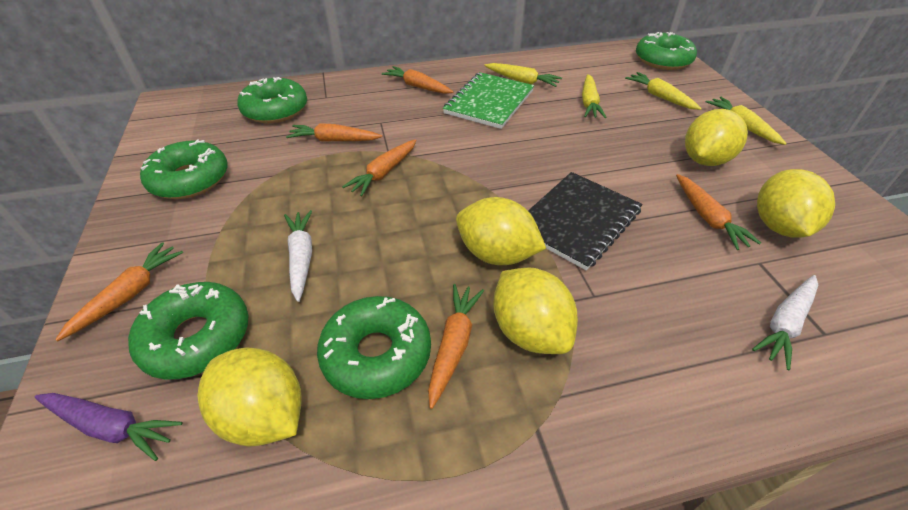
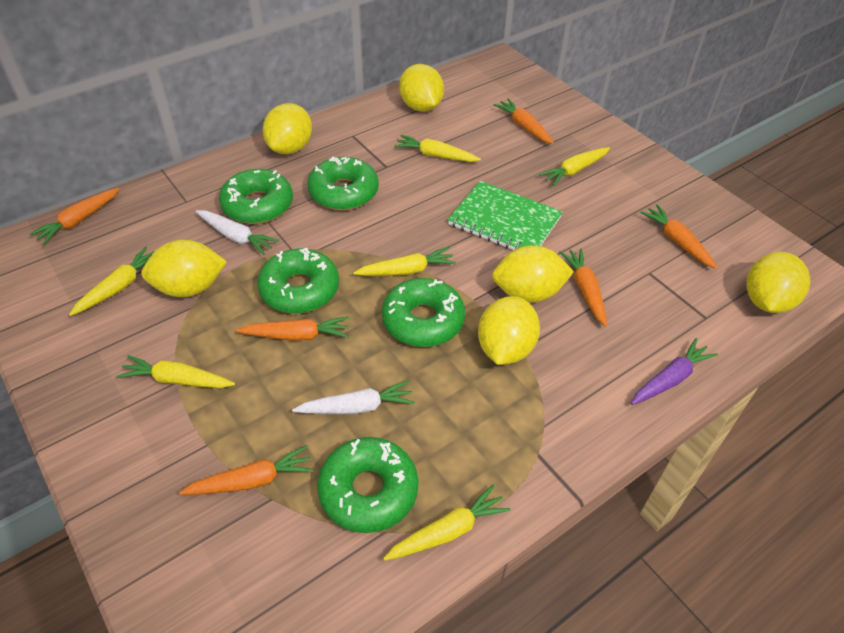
black notebook: [528,172,643,270] = 1 -> none = 0
yellow carrot: [484,63,562,87] [582,74,607,118] [625,72,702,110] [706,97,787,145] = 4 -> [69,247,154,316] [116,355,235,388] [353,247,456,276] [383,485,511,561] [394,135,481,162] [539,147,610,186] = 6
yellow lemon: [197,347,302,446] [456,197,546,265] [493,267,578,354] [685,109,748,166] [757,169,835,238] = 5 -> [141,240,227,297] [263,103,312,154] [399,64,444,112] [478,296,540,365] [492,245,574,303] [746,252,810,313] = 6

